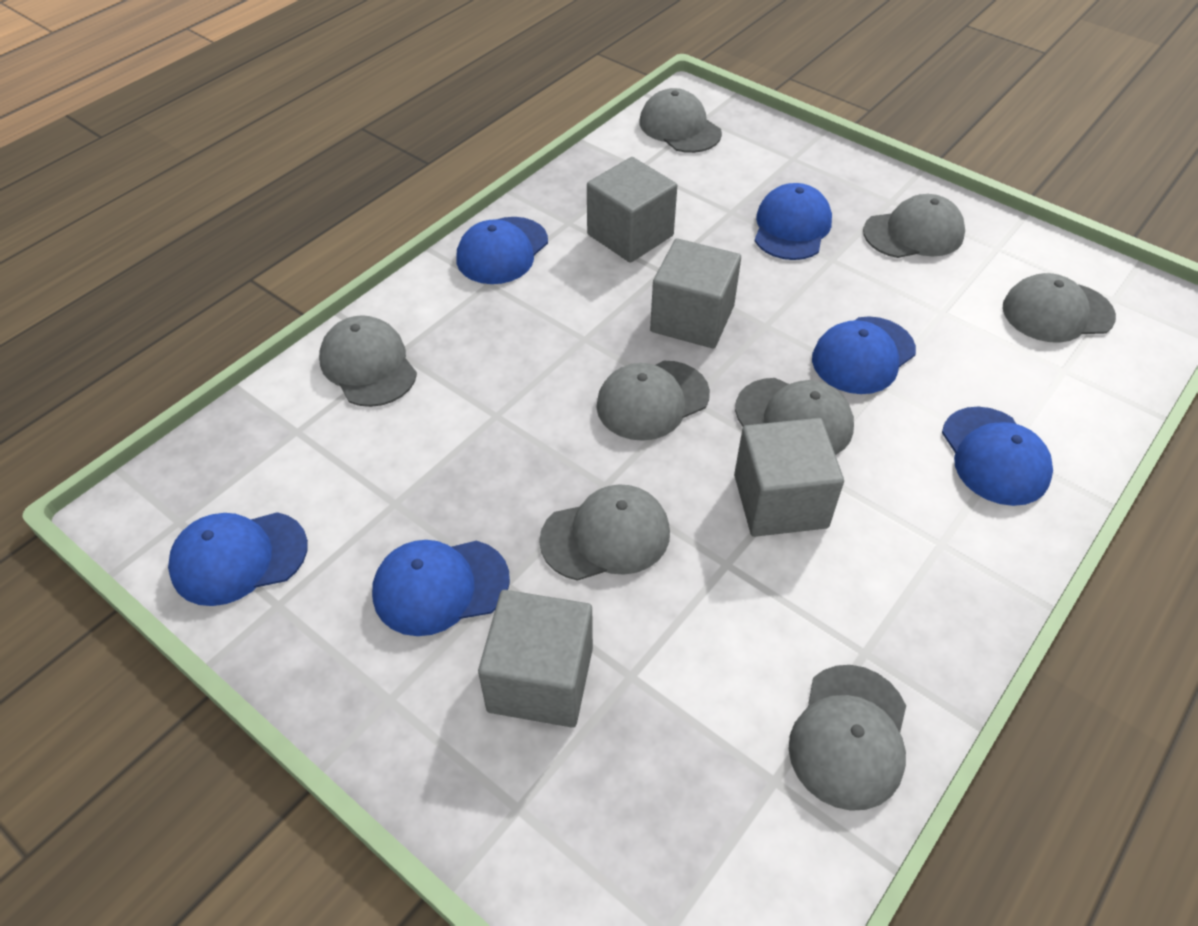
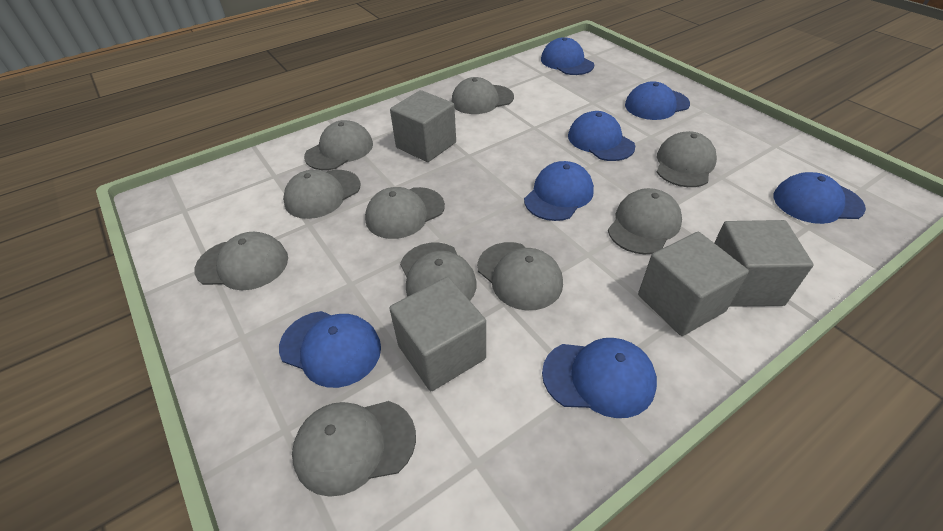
blue cap: [168,512,308,606] [372,540,510,636] [456,217,548,284] [755,183,832,260] [812,316,916,394] [942,407,1053,506] = 6 -> [279,311,381,388] [524,161,594,221] [541,37,594,75] [542,338,657,418] [568,111,635,161] [625,81,690,120] [773,172,866,224] = 7
grey cap: [319,315,417,407] [539,484,670,581] [596,361,710,441] [639,88,722,153] [735,378,854,455] [788,665,906,811] [863,194,965,258] [1003,273,1116,343] = 8 -> [195,232,288,290] [283,170,360,219] [292,401,416,497] [304,120,373,170] [365,187,445,239] [400,243,476,300] [451,77,514,114] [477,242,563,310] [608,188,682,254] [657,131,717,187] = 10

